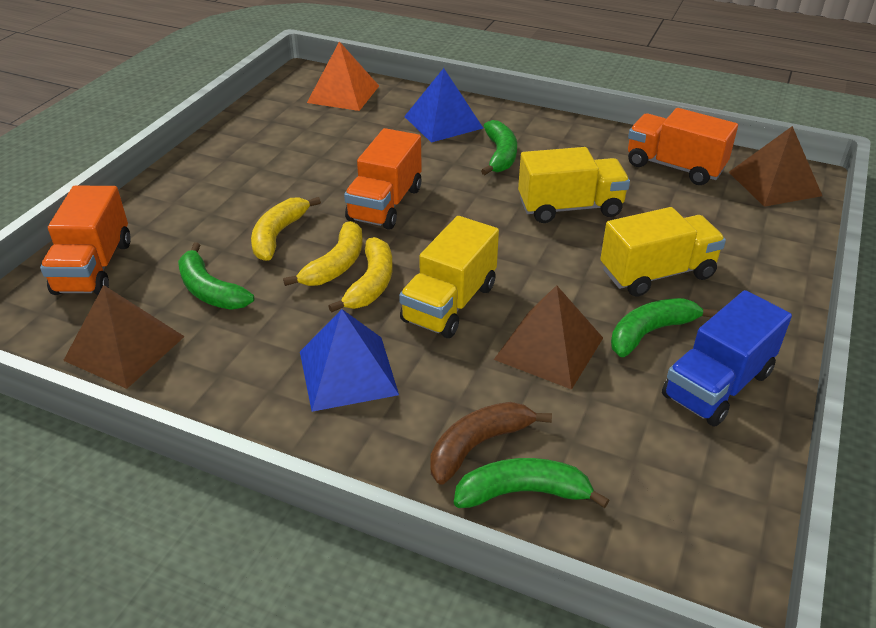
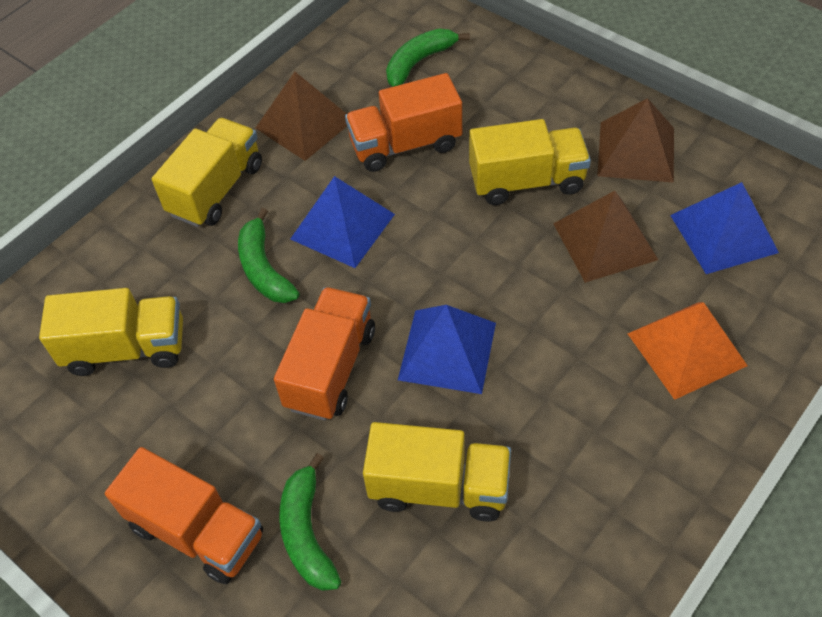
blue pyramid: [300,309,399,412] [404,68,483,143] = 2 -> [291,176,395,268] [398,305,496,394] [670,182,779,274] = 3
blue truck: [662,290,792,427] = 1 -> none = 0
brown banana: [431,402,552,485] = 1 -> none = 0
green banana: [178,243,254,310] [454,458,609,508] [481,120,517,175] [611,298,717,357] = 4 -> [238,208,299,303] [279,453,341,591] [386,29,470,87] = 3
yellow banana: [251,197,321,261] [283,221,363,286] [328,237,393,312] = 3 -> none = 0
yellow truck: [399,216,499,338] [518,147,630,223] [600,207,726,297] = 3 -> [39,288,183,376] [152,118,262,227] [363,422,511,521] [469,119,591,205] = 4

